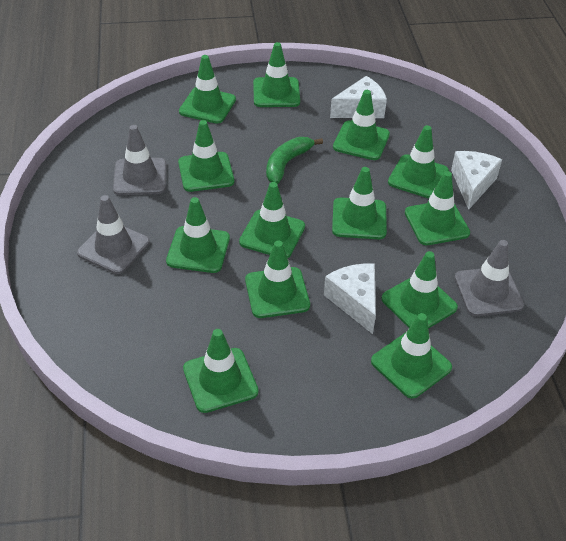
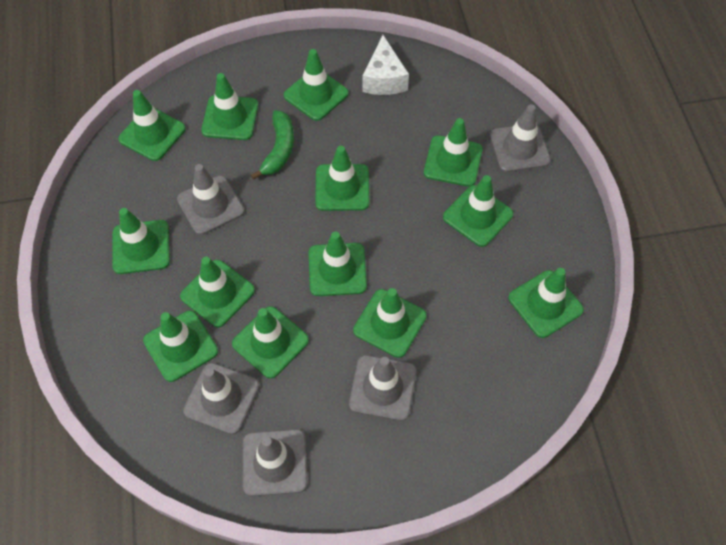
grey traffic cone: [77,195,150,274] [113,125,166,195] [454,240,524,316] = 3 -> [177,164,245,235] [183,363,259,434] [243,429,308,496] [349,355,417,421] [490,104,551,172] = 5
white cheese: [324,263,376,334] [330,76,387,118] [451,151,502,210] = 3 -> [363,35,409,95] = 1

